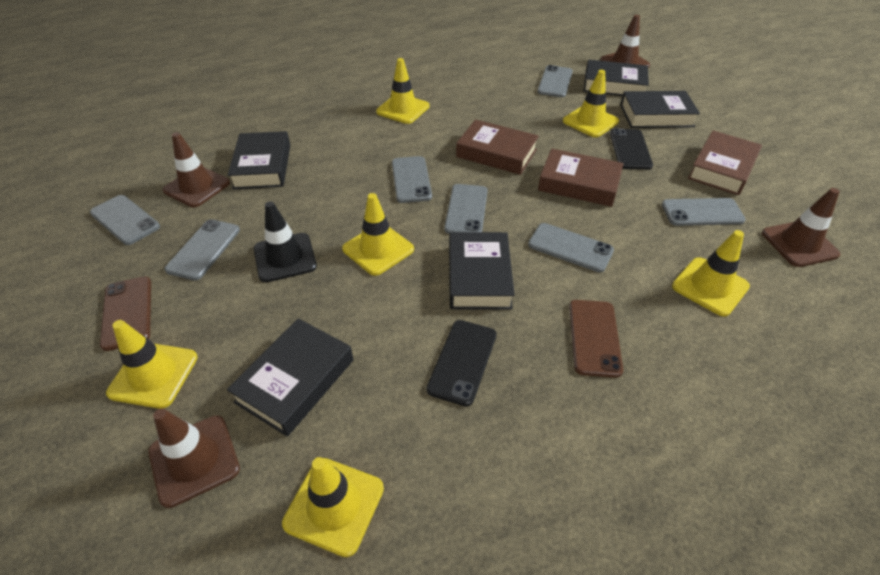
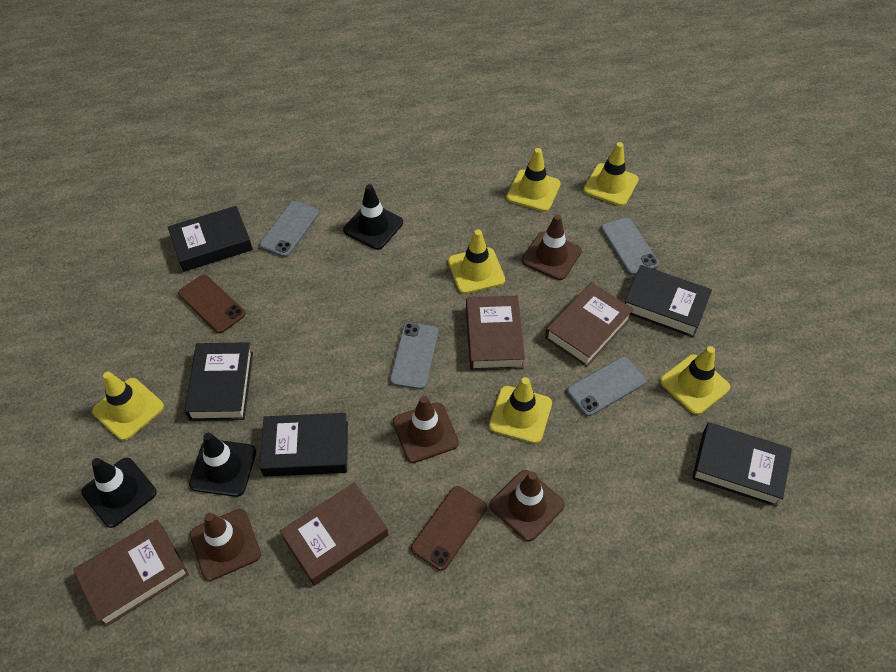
black phone: [427,320,497,406] [610,128,653,170] = 2 -> none = 0
black traffic cone: [254,201,317,283] = 1 -> [81,458,157,528] [189,433,256,497] [343,184,403,250] = 3
brown book: [456,120,539,175] [538,149,624,207] [688,131,762,195] = 3 -> [73,520,189,627] [280,482,388,586] [466,296,525,371] [545,282,634,367] = 4
grey phone: [90,195,160,245] [164,219,240,281] [392,156,432,203] [444,184,488,234] [528,223,614,272] [537,65,573,97] [662,198,746,226] = 7 -> [260,201,319,257] [390,322,438,389] [567,357,646,416] [601,218,659,275] = 4

